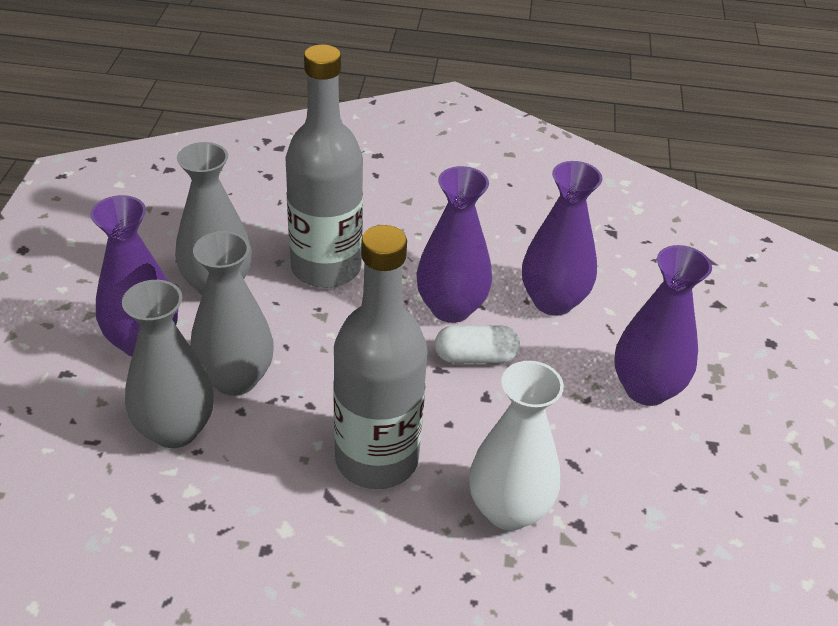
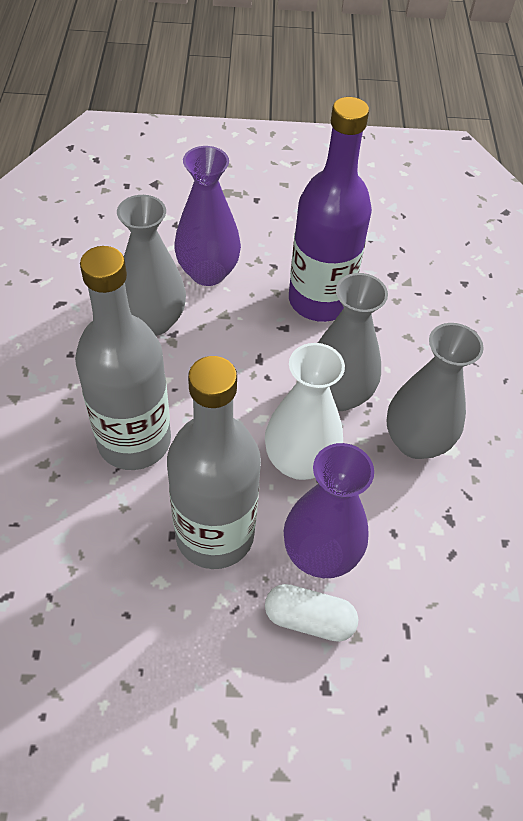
purple bottle: none = 0 -> [289,97,372,322] = 1
purple vase: [90,195,178,357] [416,166,492,323] [522,161,603,316] [614,245,712,406] = 4 -> [174,146,241,286] [284,443,374,578] = 2

